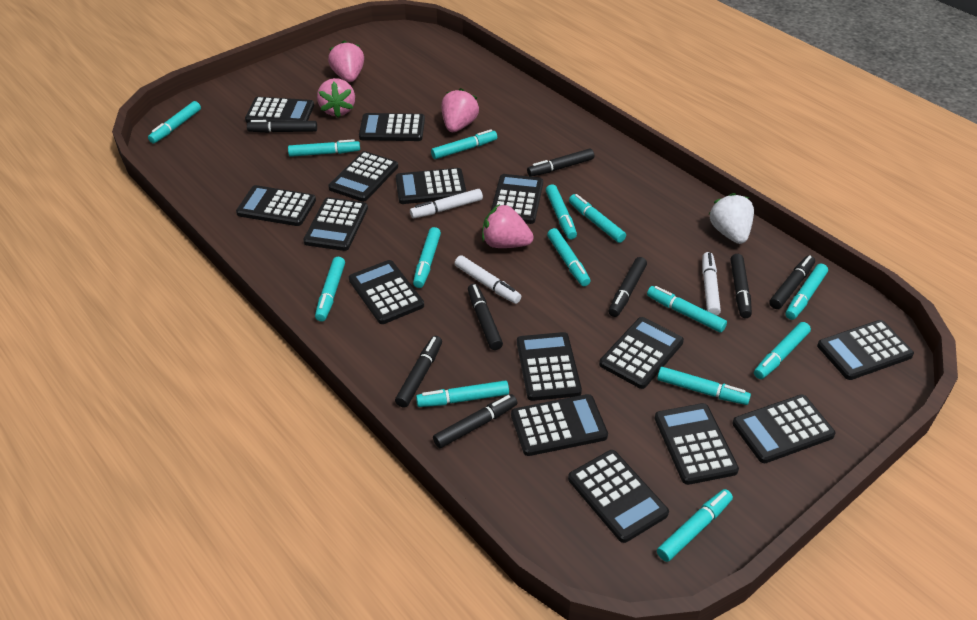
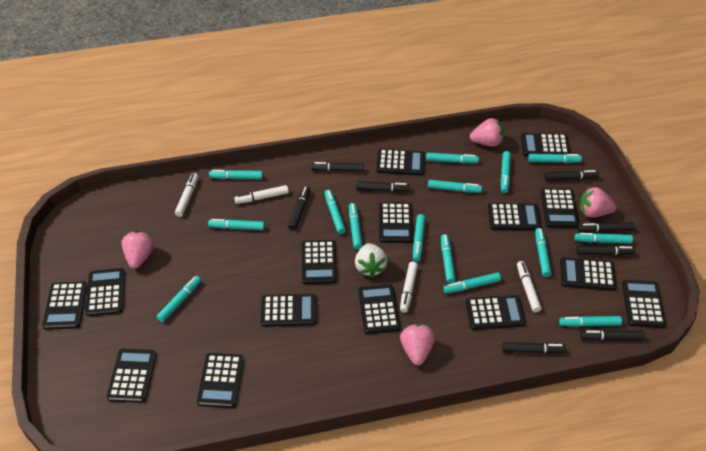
turquoise marker: [148,101,201,143] [288,139,360,157] [315,257,345,321] [413,227,441,288] [416,381,509,407] [431,129,497,159] [546,184,577,239] [547,228,590,286] [569,194,626,243] [647,286,727,333] [657,367,751,405] [657,489,733,562] [754,322,811,379] [785,264,828,320] = 14 -> [157,276,201,322] [208,219,265,230] [209,170,263,179] [325,190,346,234] [349,203,362,250] [413,214,425,262] [426,153,479,163] [428,180,482,193] [441,234,456,284] [443,272,501,294] [501,151,511,193] [528,154,582,163] [535,228,551,277] [559,316,622,327] [574,233,633,244] = 15
white marker: [410,189,483,218] [454,255,521,304] [702,252,721,316] = 3 -> [175,173,198,217] [234,185,289,204] [400,261,418,313] [517,261,542,312] = 4

